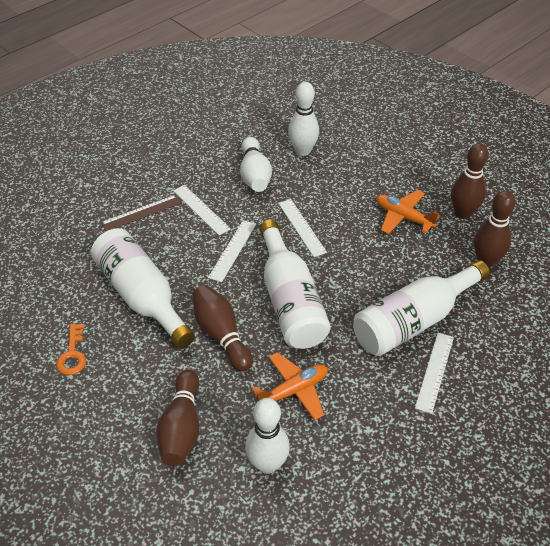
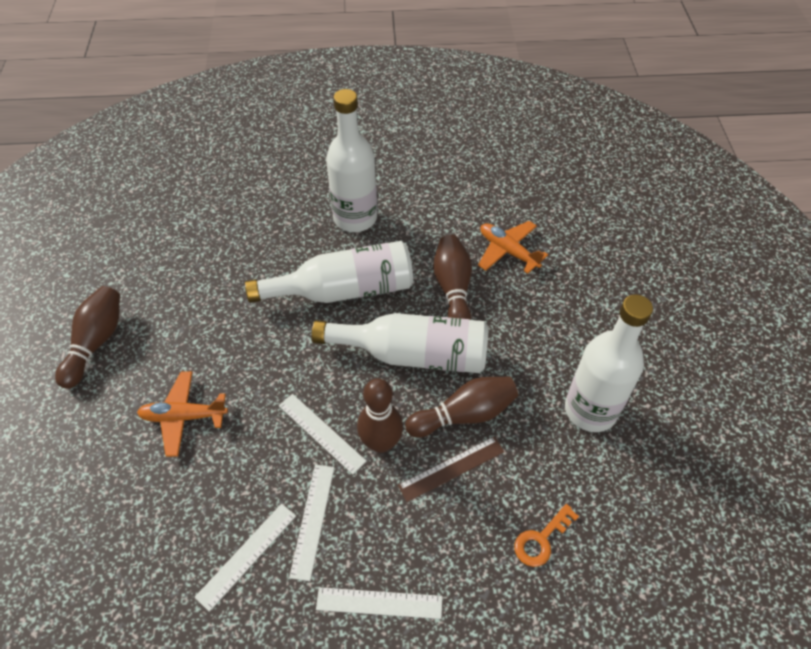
white bottle: [91,228,195,348] [260,219,331,349] [353,260,490,356] = 3 -> [245,241,413,303] [312,313,489,373] [326,89,377,232] [565,294,653,432] = 4
white bowling pin: [240,137,272,192] [245,398,290,474] [288,82,319,156] = 3 -> none = 0

